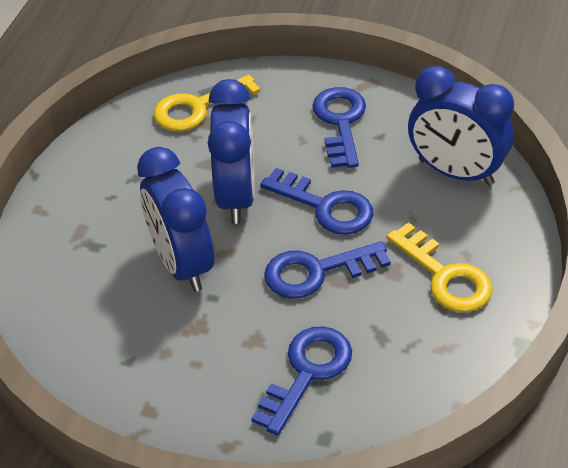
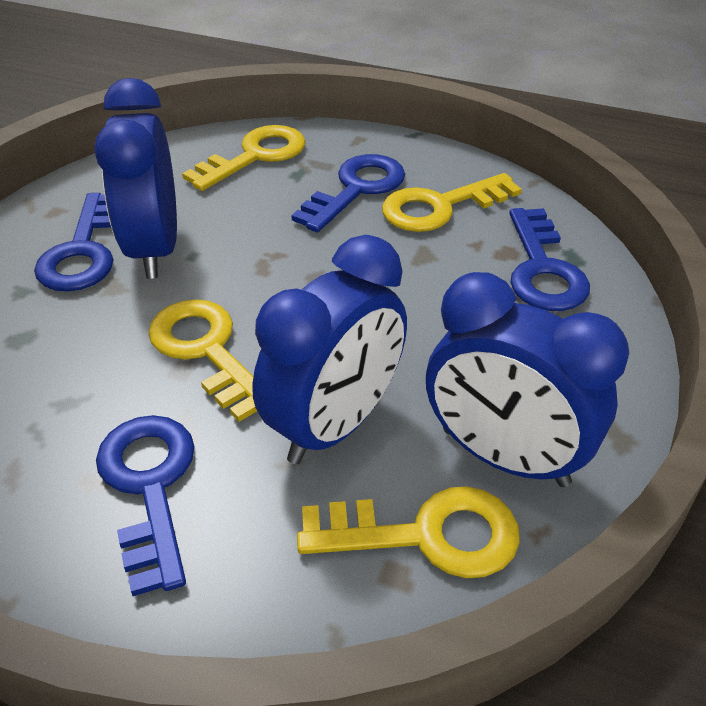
yellow key: [154,75,260,131] [387,223,493,312] = 2 -> [148,299,257,422] [182,125,305,191] [297,486,520,578] [382,173,522,232] = 4

